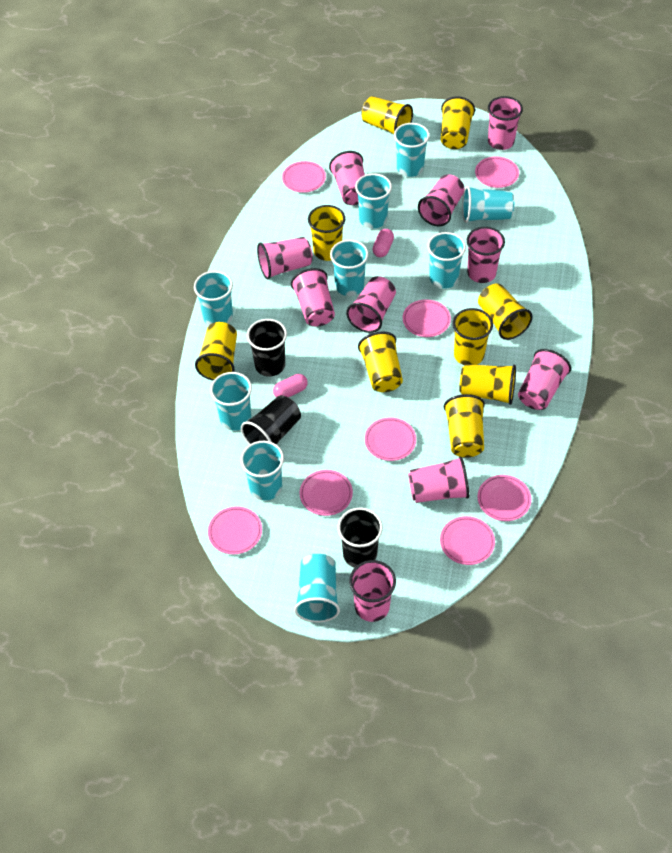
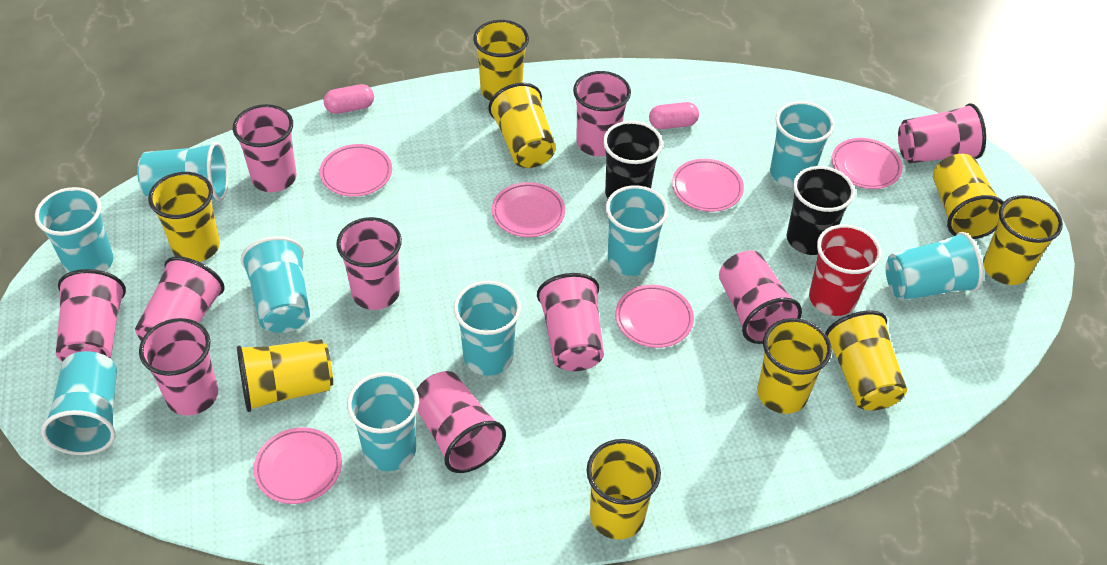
black cup: [241,395,301,445] [247,319,287,377] [337,508,383,568] = 3 -> [603,121,663,198] [787,166,855,255] = 2
pink plate: [208,506,262,554] [282,161,326,193] [300,470,353,516] [365,417,416,461] [403,299,451,337] [440,516,495,565] [475,156,519,188] [478,475,531,521] = 8 -> [254,427,342,504] [320,144,392,197] [492,182,565,237] [615,285,694,348] [672,159,744,212] [832,138,903,189] = 6
red cup: none = 0 -> [809,224,881,316] = 1

